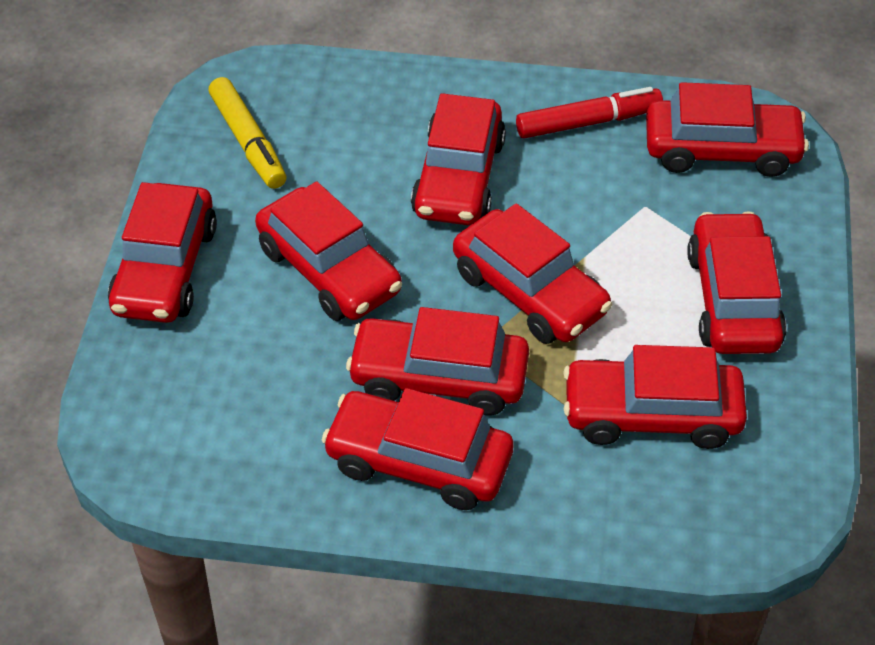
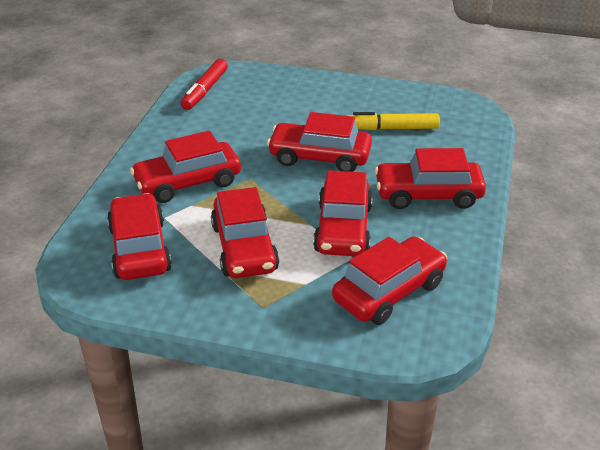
red car: [108,182,217,323] [255,181,402,321] [322,388,513,510] [346,307,529,415] [411,93,506,225] [453,203,612,344] [563,345,747,449] [646,82,809,177] [687,211,787,354] = 9 -> [107,193,172,280] [130,131,241,203] [211,187,279,278] [267,112,372,172] [313,170,373,256] [332,236,447,325] [375,148,486,209] = 7

